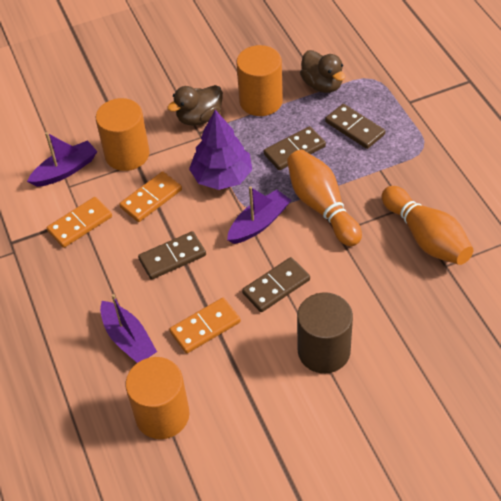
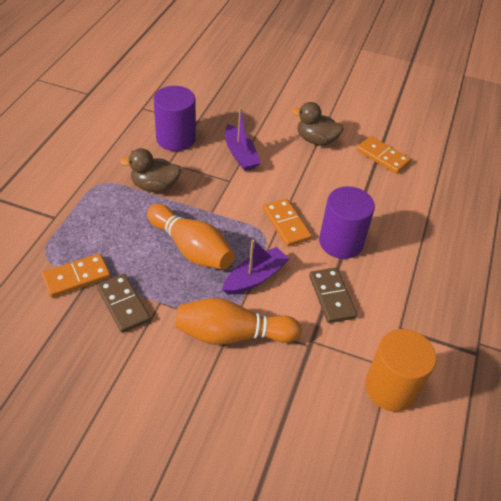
brown cylinder: [297,292,353,373] = 1 -> none = 0
brown domino: [138,231,206,280] [242,257,310,312] [264,126,326,170] [325,104,385,149] = 4 -> [97,274,150,333] [309,268,357,323] = 2
orange cylinder: [96,98,150,171] [125,357,190,439] [236,45,283,116] = 3 -> [365,329,436,412] = 1
purple boat: [27,132,97,187] [100,294,157,363] [227,187,291,244] = 3 -> [222,239,289,295] [225,107,261,171] = 2
purple cylinder: none = 0 -> [154,86,196,151] [319,186,375,259] = 2
purple tree: [189,110,252,190] = 1 -> none = 0

